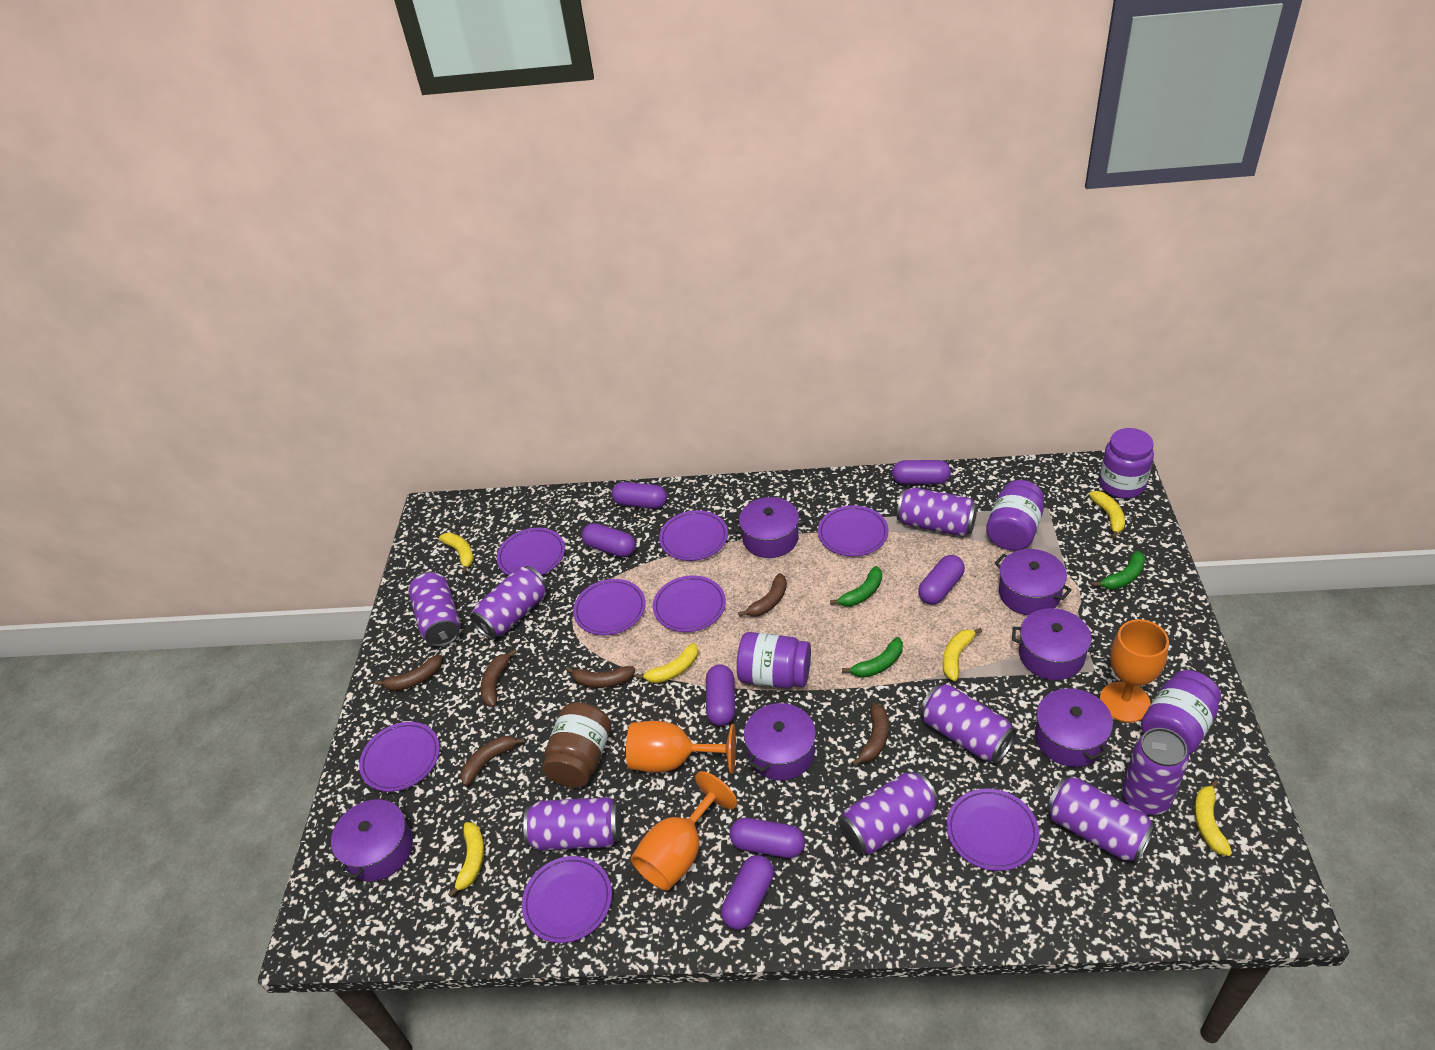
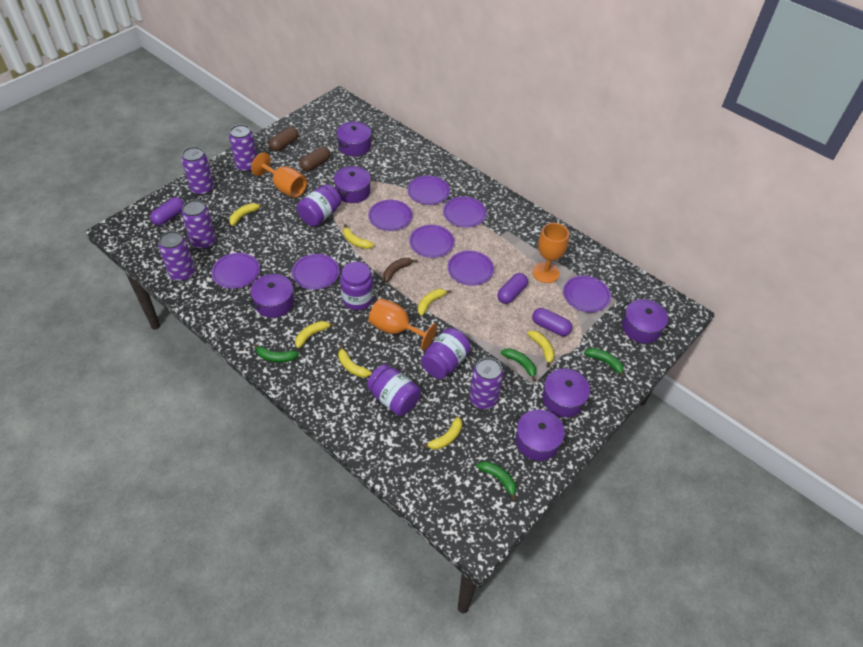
brown banana: [375,655,442,691] [460,736,525,786] [481,649,517,707] [566,666,635,688] [738,573,787,617] [852,703,889,766] = 6 -> [383,258,418,282] = 1
brown capsule: none = 0 -> [269,127,298,151] [300,147,330,171] = 2
brown jar: [542,702,611,788] = 1 -> none = 0
green banana: [830,566,882,607] [842,637,903,678] [1092,551,1145,590] = 3 -> [253,344,299,362] [477,461,516,501] [501,348,536,382] [584,348,625,378] = 4
purple can: [408,572,461,647] [470,566,547,640] [523,797,622,851] [839,771,939,854] [897,487,978,537] [920,684,1016,763] [1046,776,1156,863] [1122,728,1189,815] = 8 -> [158,231,195,281] [181,147,214,195] [181,200,216,249] [229,124,257,172] [469,357,503,409] = 5
purple capsule: [582,523,636,557] [612,482,667,509] [706,664,735,726] [721,855,774,930] [730,818,805,858] [892,460,951,485] [918,555,965,605] = 7 -> [150,197,184,226] [497,273,528,304] [532,308,572,336] = 3
yellow banana: [439,533,474,573] [448,822,484,897] [636,643,698,683] [943,628,982,681] [1089,491,1125,539] [1194,780,1232,856] = 6 -> [229,203,264,226] [295,321,335,348] [338,344,371,378] [343,224,374,249] [418,289,451,316] [422,417,462,450] [527,330,554,368] = 7

